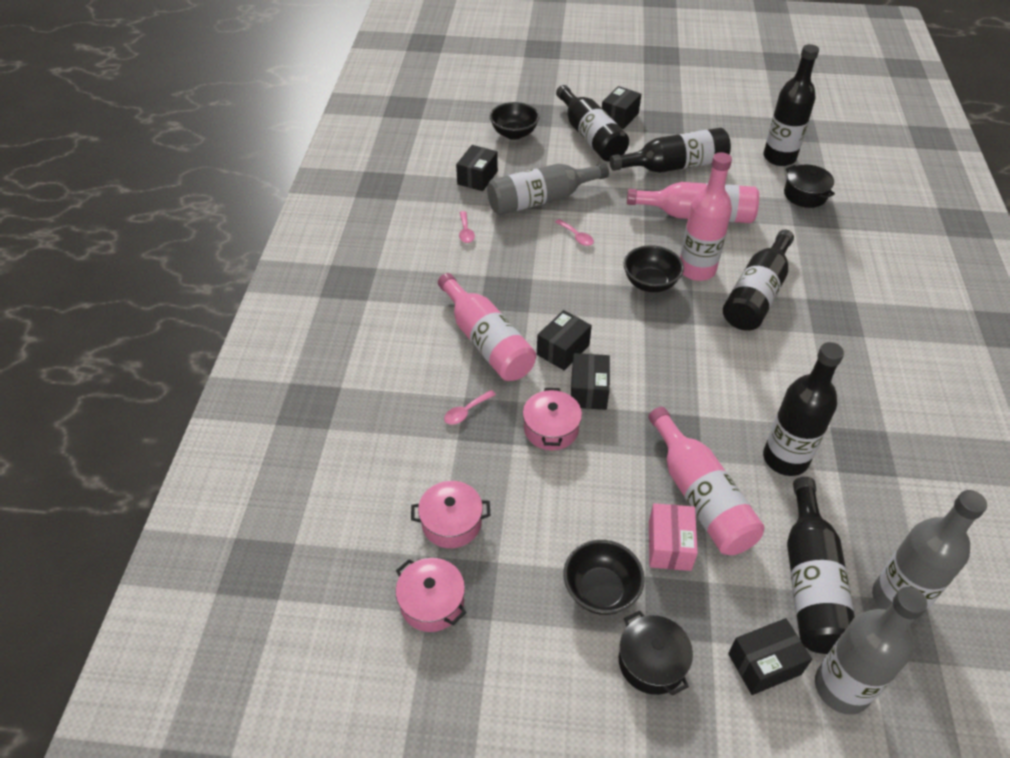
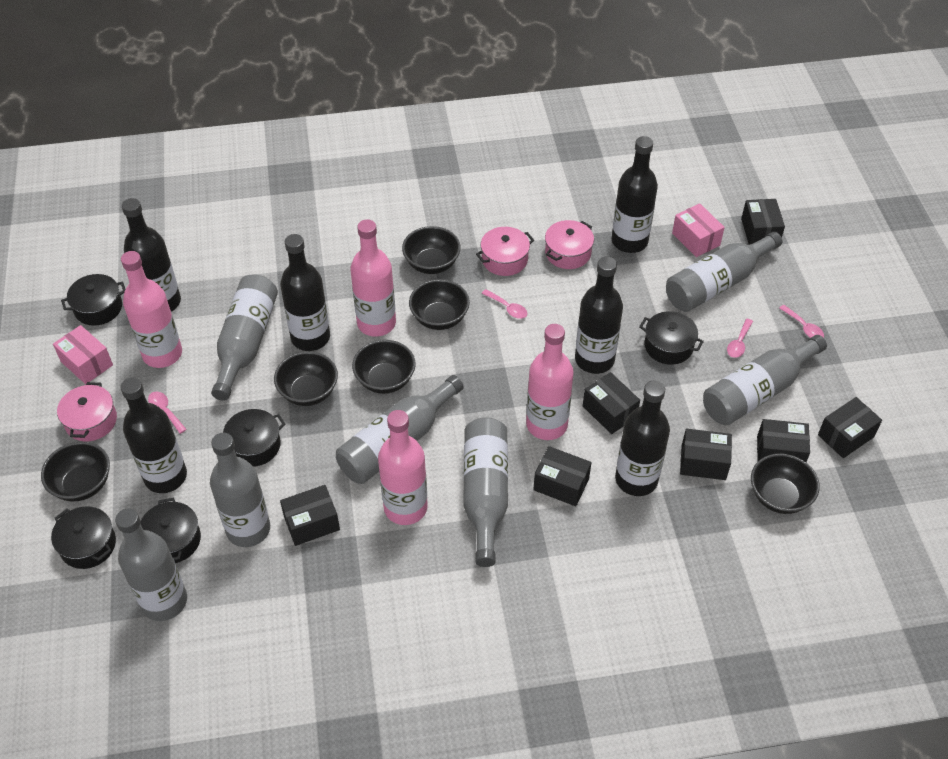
black bowl: [490,102,539,140] [563,540,645,615] [624,245,684,292] = 3 -> [41,442,110,501] [274,351,338,406] [352,340,416,394] [402,226,461,274] [409,279,470,330] [751,453,820,514] = 6
black box: [456,145,498,191] [537,310,592,370] [571,353,610,410] [602,86,641,129] [728,618,812,695] = 5 -> [280,485,340,546] [533,446,592,506] [583,372,640,434] [680,429,732,480] [741,199,785,245] [757,419,810,462] [818,397,882,458] = 7
black pot: [619,611,693,696] [784,164,835,208] = 2 -> [51,506,116,569] [61,274,125,326] [140,498,201,563] [223,409,285,467] [639,311,704,365] = 5
grey bottle: [487,163,609,215] [815,587,928,715] [872,490,987,621] = 3 -> [115,508,187,621] [210,433,270,547] [211,274,278,401] [336,375,464,484] [463,418,508,567] [666,231,782,312] [703,335,827,425] = 7
pink box: [649,503,698,571] = 1 -> [53,325,113,384] [672,203,725,257] = 2
pink spoon: [444,390,496,425] [459,211,475,243] [555,219,594,246] = 3 -> [148,392,187,434] [482,289,527,319] [727,319,753,358] [779,305,824,338] = 4

